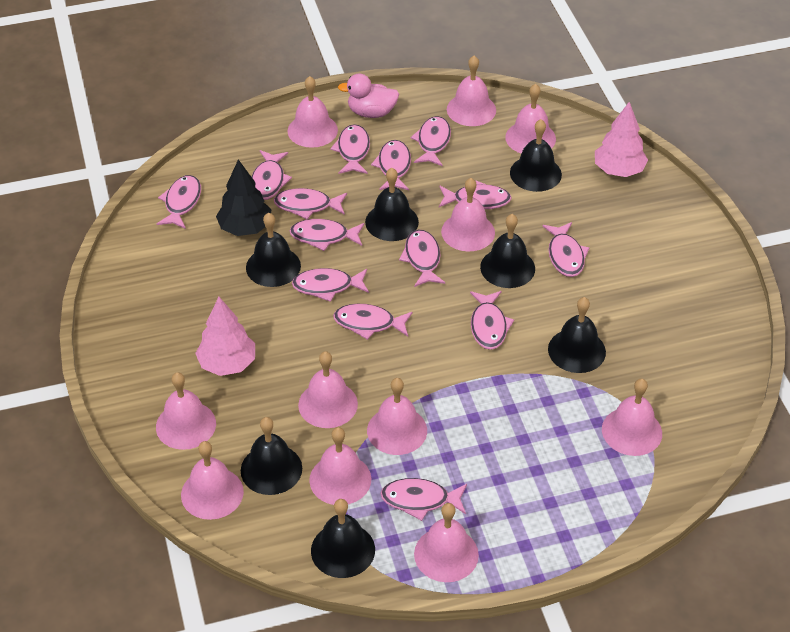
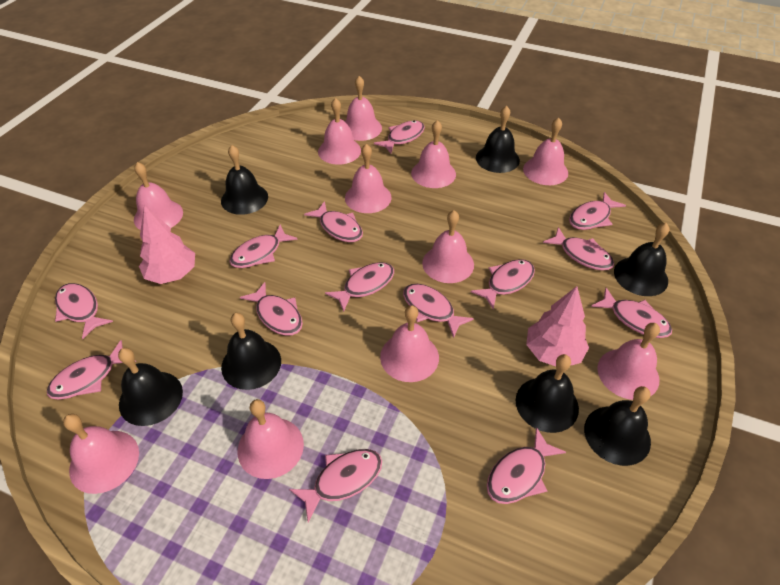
black tree: [216,159,271,236] = 1 -> none = 0
pink duck: [338,73,399,118] = 1 -> none = 0

